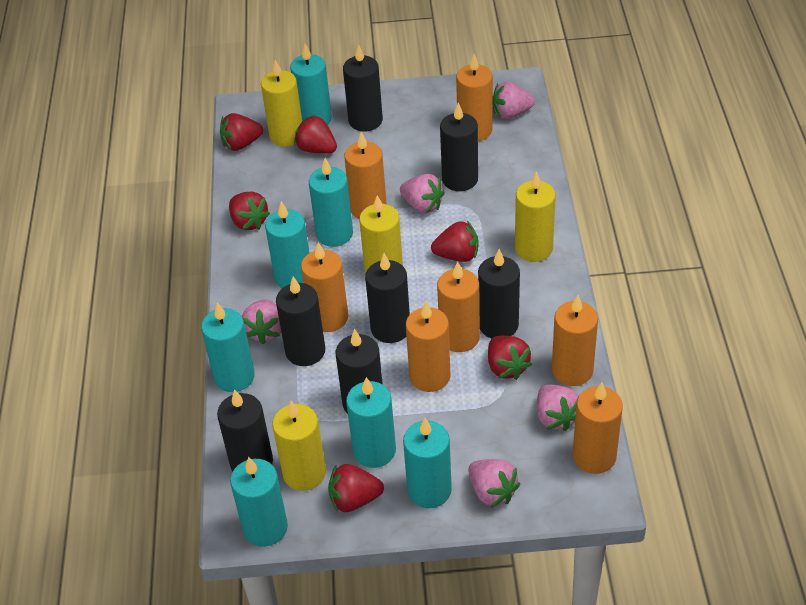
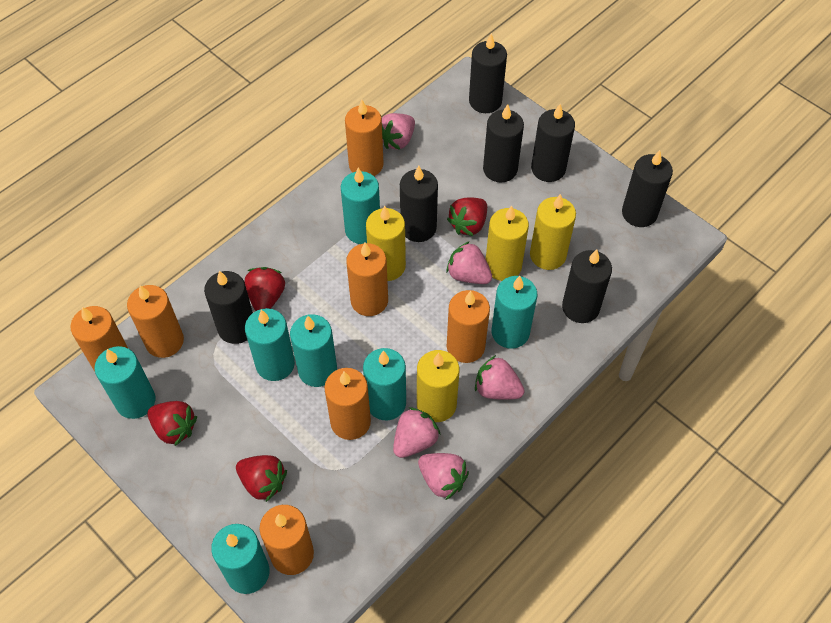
red strawberry: [220,113,263,151] [229,192,270,230] [294,115,337,153] [328,464,384,512] [431,221,479,262] [488,336,532,380] = 6 -> [147,401,197,446] [236,455,287,502] [245,267,285,311] [447,198,487,236] = 4

